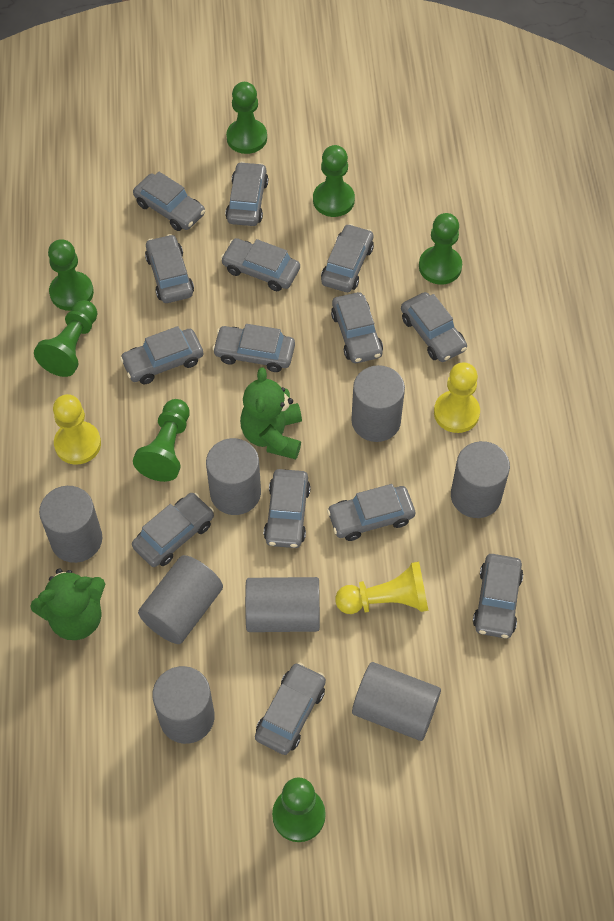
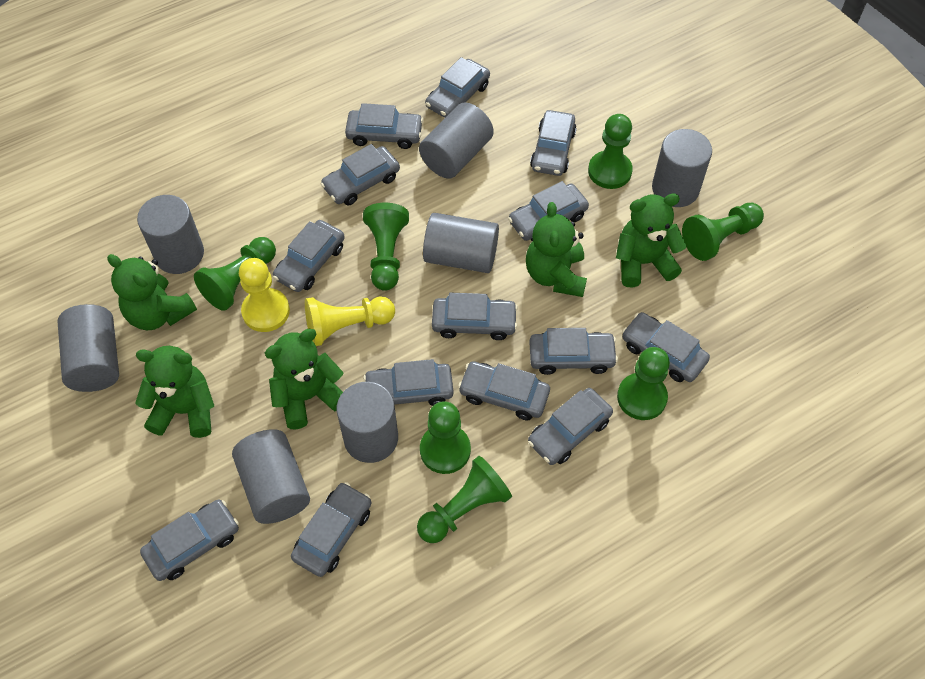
green teddy bear: [30,568,105,640] [240,367,302,459] = 2 -> [107,254,197,330] [135,346,214,438] [265,329,344,430] [526,202,587,297] [616,194,687,287] = 5
grey cylinder: [39,486,102,563] [138,555,223,644] [152,666,215,744] [206,438,261,515] [245,577,320,632] [351,365,405,442] [352,662,441,741] [451,441,510,518] = 8 -> [57,304,119,392] [137,195,204,274] [232,429,310,524] [337,382,398,463] [419,102,494,179] [423,213,499,273] [652,129,712,207] = 7
yellow pawn: [53,394,101,465] [335,562,428,614] [434,362,480,433] = 3 -> [239,258,290,332] [305,296,395,346] = 2

